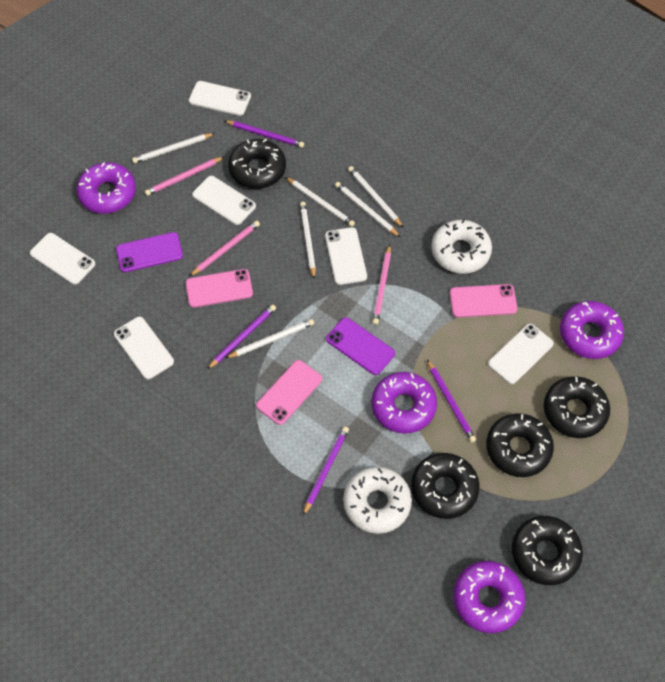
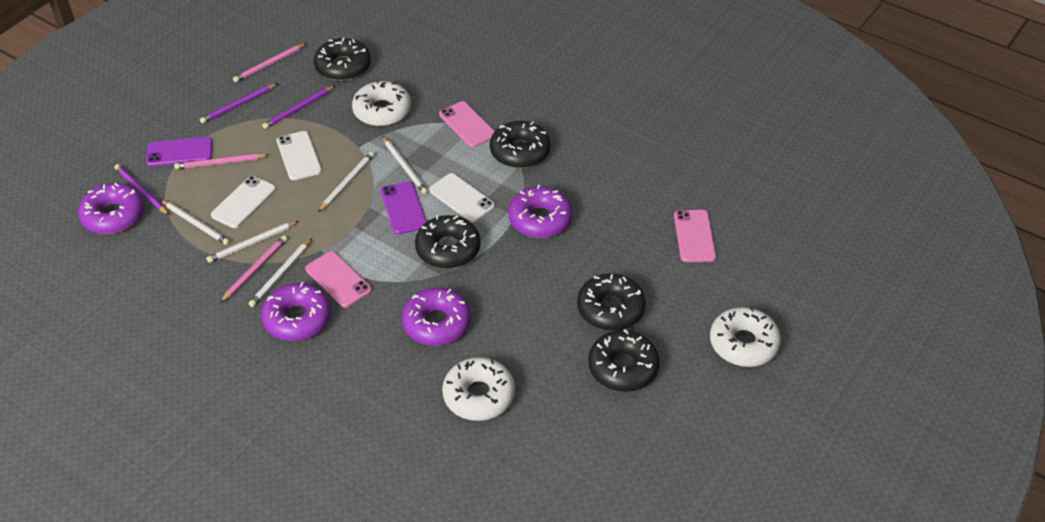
purple pencil: [207,304,276,369] [225,120,304,148] [303,426,349,516] [427,359,476,442] = 4 -> [114,164,169,215] [200,83,278,124] [262,85,336,129] = 3
white donut: [343,467,412,534] [431,219,492,274] = 2 -> [352,80,411,126] [442,357,515,421] [710,307,781,367] = 3
white pencil: [132,133,215,163] [226,319,314,358] [286,177,355,227] [300,202,316,279] [335,182,400,237] [348,166,403,227] = 6 -> [161,200,230,245] [206,221,299,263] [249,238,312,307] [318,152,374,212] [382,136,428,194] = 5
white phone: [30,233,95,285] [114,316,174,379] [189,81,251,116] [192,176,256,225] [325,227,367,285] [488,324,554,384] = 6 -> [211,176,276,228] [277,131,322,180] [429,173,495,223] = 3

